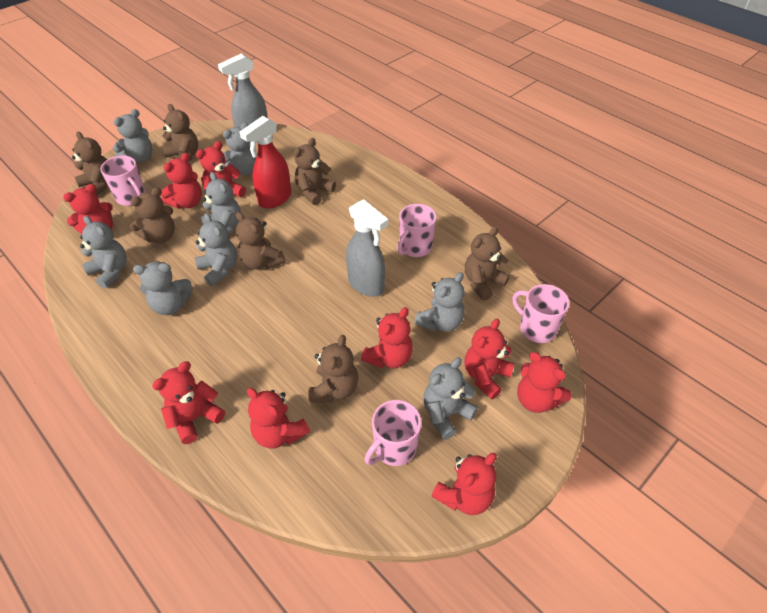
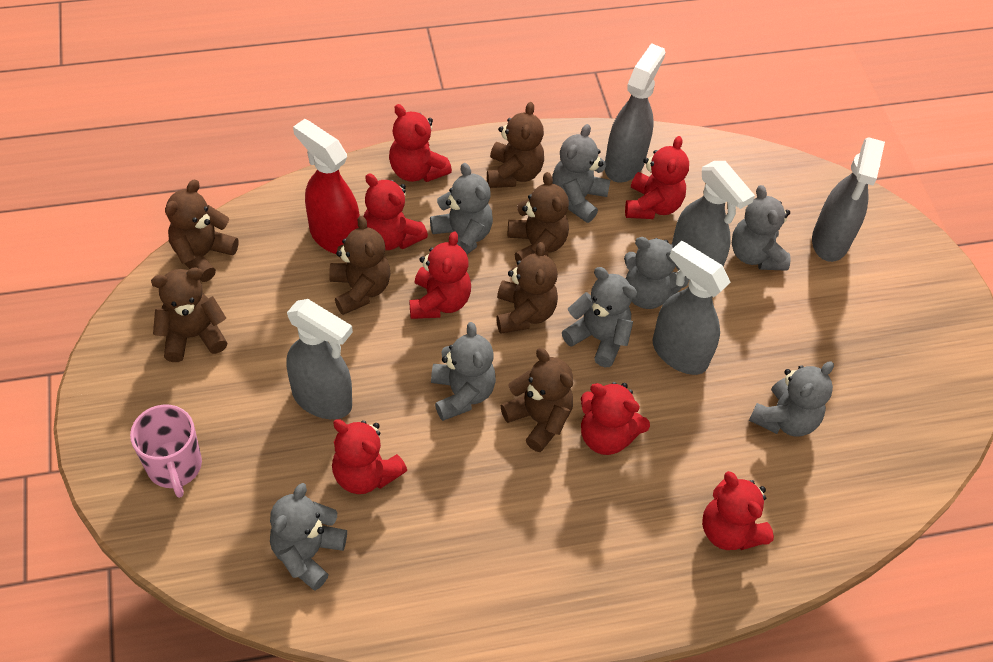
grey spray bottle: [218,53,268,127] [346,199,389,297] = 2 -> [286,299,353,419] [605,43,666,182] [652,241,730,375] [672,161,755,270] [812,138,885,262] = 5
pink mug: [100,156,146,206] [365,400,421,466] [397,204,437,257] [513,284,569,343] = 4 -> [130,405,202,498] = 1
red teddy bear: [63,184,113,234] [152,361,225,444] [161,153,202,209] [196,141,246,197] [247,388,310,449] [361,307,413,368] [431,453,497,515] [464,319,514,399] [517,352,572,413] = 9 -> [332,419,407,494] [364,173,428,250] [389,104,452,182] [410,231,471,319] [581,382,650,455] [625,136,689,219] [702,471,774,550] = 7

